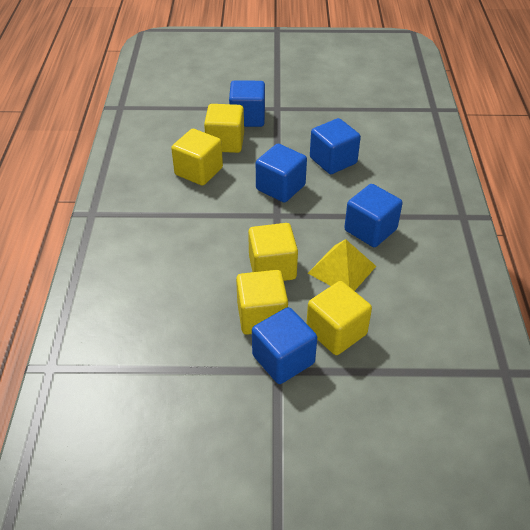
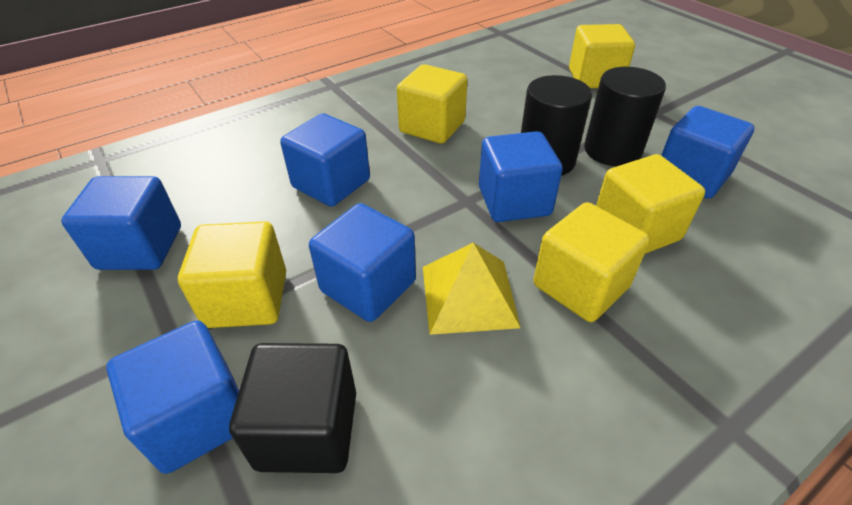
black cube: none = 0 -> [229,343,356,473] = 1
black cylinder: none = 0 -> [521,75,592,176] [584,67,666,166] = 2
blue cube: [229,80,265,127] [252,307,317,384] [256,144,307,203] [310,118,361,174] [344,184,403,247] = 5 -> [61,176,181,270] [106,320,239,474] [280,113,370,207] [309,203,416,322] [479,131,563,222] [661,106,754,199] = 6

